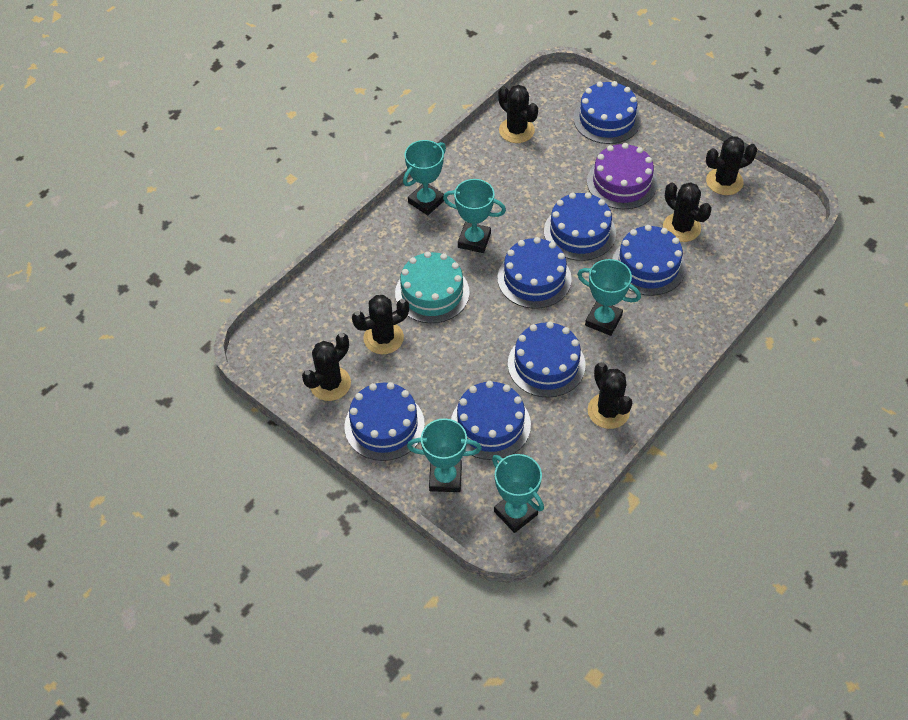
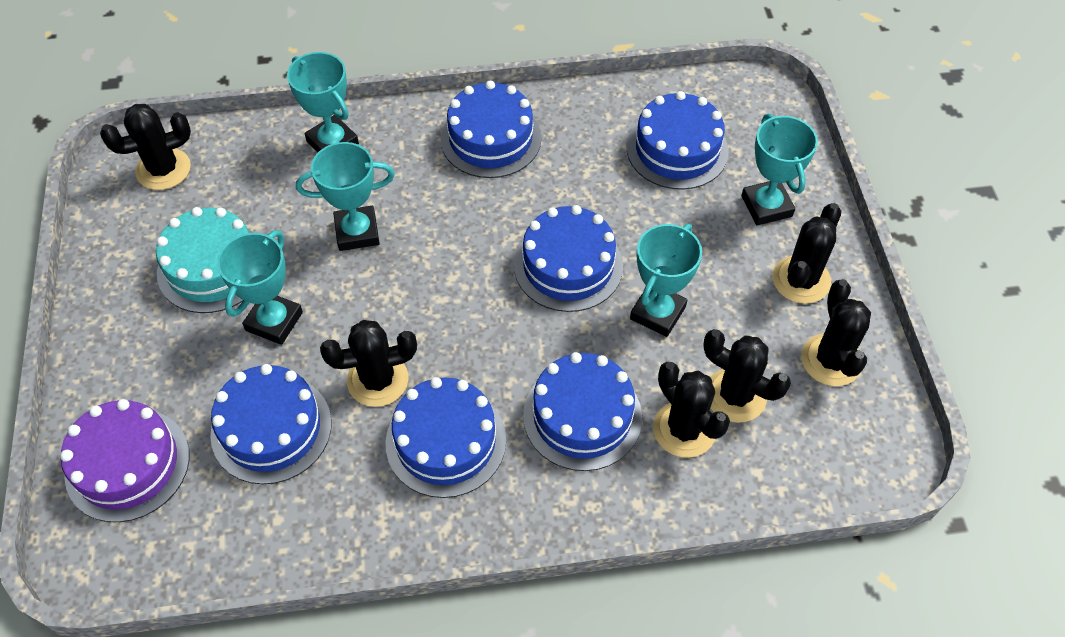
blue cake: [344,382,425,461] [451,381,531,460] [497,237,572,309] [508,322,586,398] [544,192,616,261] [573,81,641,144] [612,225,686,296] = 7 -> [210,364,331,484] [386,377,506,498] [440,81,541,178] [514,205,623,312] [523,352,642,471] [627,91,729,190] = 6

